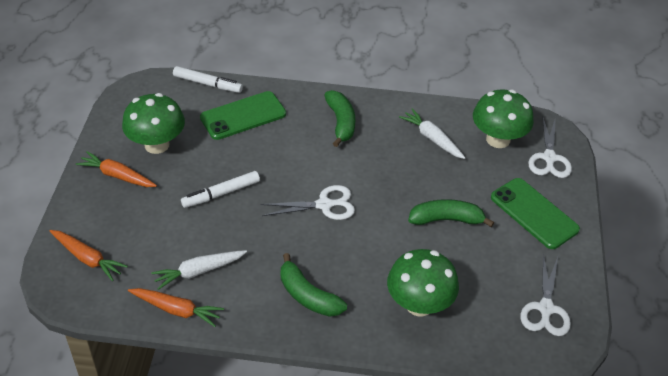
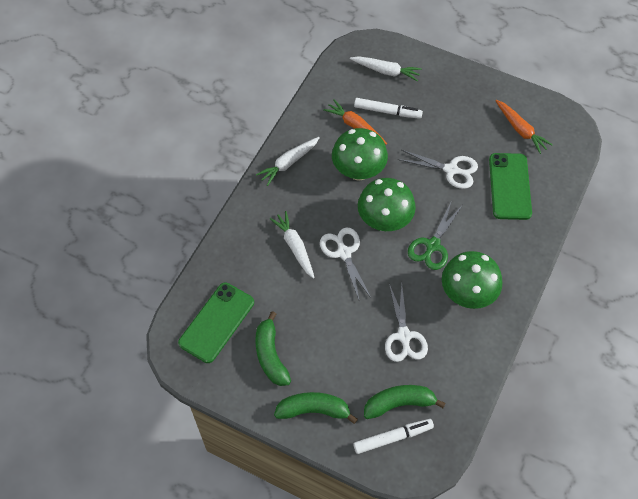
green scissors: none = 0 -> [408,200,462,270] = 1
orange carrot: [50,230,128,281] [76,151,157,187] [128,288,224,327] = 3 -> [323,99,387,145] [496,100,553,154] = 2
white carrot: [151,250,247,290] [399,108,465,159] = 2 -> [256,137,320,186] [270,211,315,279] [350,56,422,81] = 3

